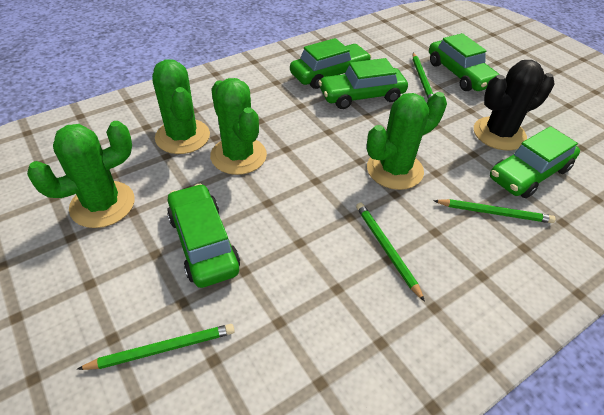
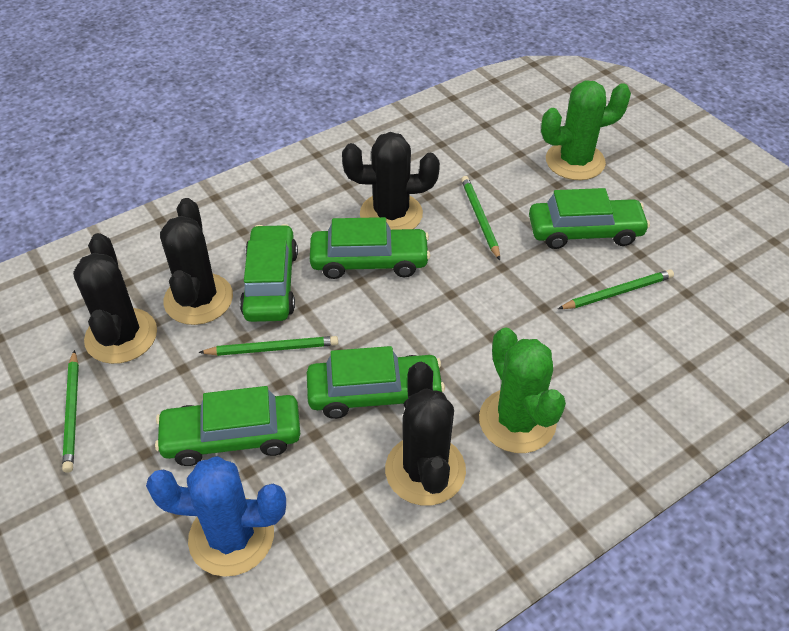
black cactus: [474,60,555,150] = 1 -> [73,233,157,364] [160,198,233,325] [342,132,440,230] [385,362,466,506] = 4
blue cactus: none = 0 -> [146,456,286,577] = 1
green cactus: [27,121,135,228] [152,59,210,154] [210,78,267,175] [367,92,447,190] = 4 -> [479,327,566,453] [541,81,631,180] = 2

